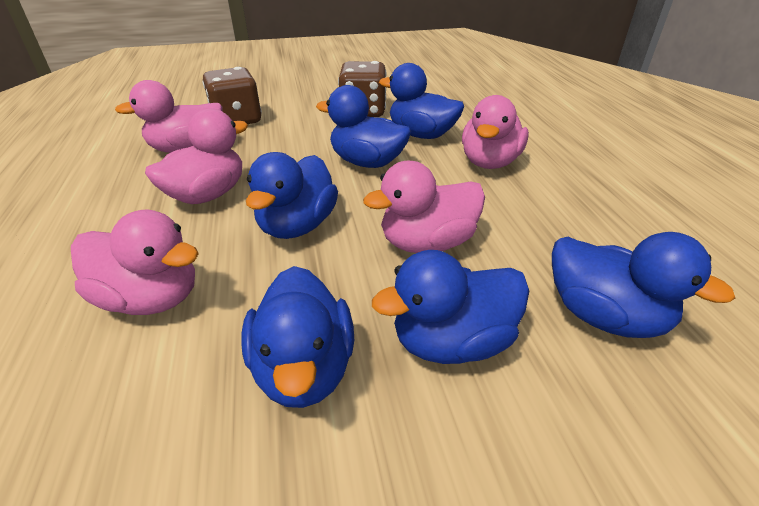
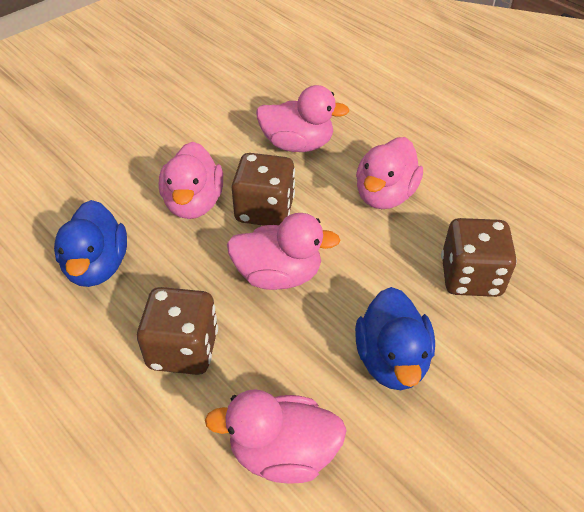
blue duck: [242,266,354,408] [246,152,338,239] [316,85,411,168] [372,250,529,364] [379,63,464,139] [552,232,735,338] = 6 -> [54,200,127,287] [355,287,435,390] = 2
brown dice: [203,67,262,124] [338,61,387,117] = 2 -> [137,287,218,375] [232,153,295,226] [441,218,517,297] = 3

